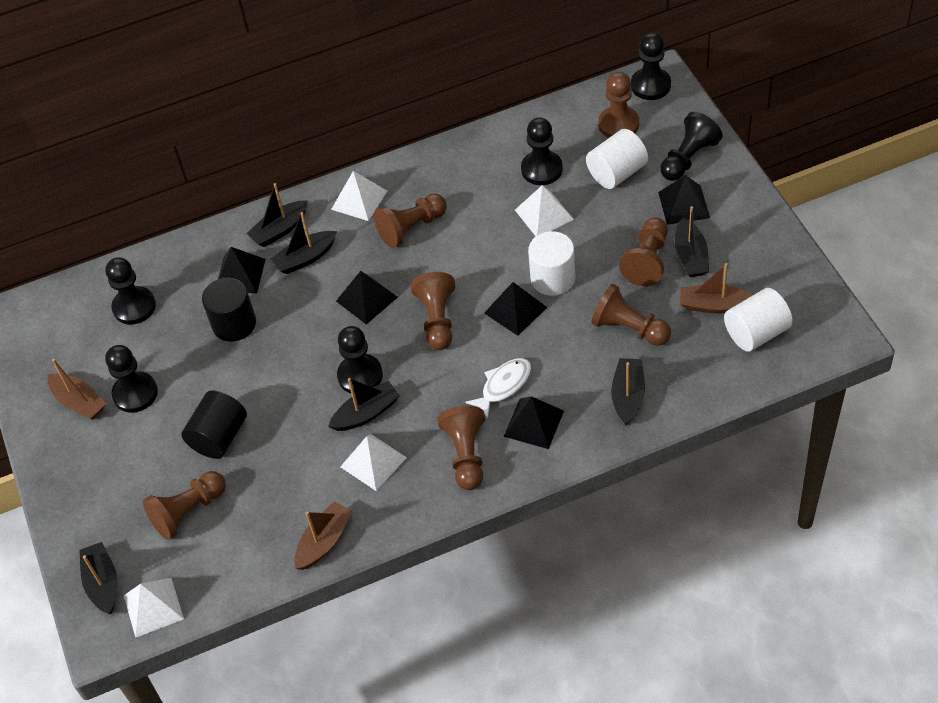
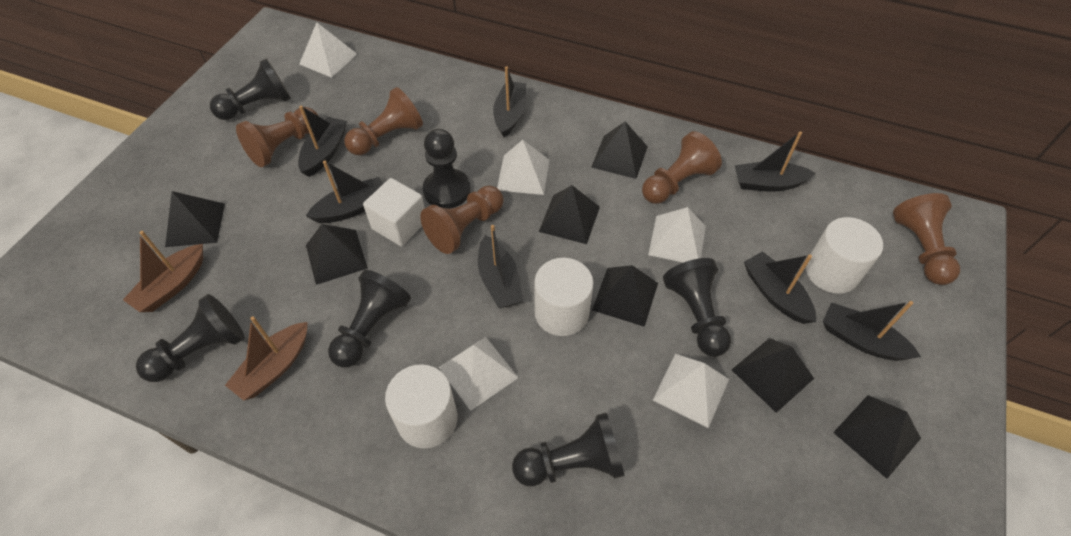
black boat: [79,542,118,614] [246,183,308,247] [271,212,337,274] [328,378,400,431] [611,358,645,425] [675,206,709,277] = 6 -> [298,105,347,177] [306,161,383,223] [478,225,523,308] [493,66,526,137] [735,131,816,192] [744,251,816,324] [823,301,921,361] = 7
black cylinder: [181,391,247,459] [202,278,256,342] = 2 -> none = 0
black pyramid: [218,247,265,293] [336,271,398,324] [484,282,547,336] [504,396,564,449] [658,175,710,225] = 5 -> [165,191,225,247] [306,224,368,285] [539,185,600,244] [591,122,648,179] [592,265,658,327] [732,338,814,413] [833,395,921,479] = 7
brown boat: [47,359,106,420] [294,501,353,570] [680,263,753,314] = 3 -> [123,231,203,312] [225,316,308,401] = 2
brown pawn: [143,471,226,540] [374,193,447,248] [411,272,455,350] [437,406,485,490] [591,284,671,346] [598,72,639,138] [619,217,668,286] = 7 -> [236,107,318,167] [344,87,423,155] [420,186,504,254] [642,131,722,204] [893,193,960,285] = 5
white cube: none = 0 -> [363,178,425,246] = 1
white fish: [465,358,531,419] = 1 -> none = 0
white pyramid: [124,578,184,638] [331,171,387,221] [340,434,407,491] [515,185,574,236] = 4 -> [299,22,357,78] [439,337,519,411] [497,140,549,195] [648,207,706,263] [653,354,729,428] = 5

